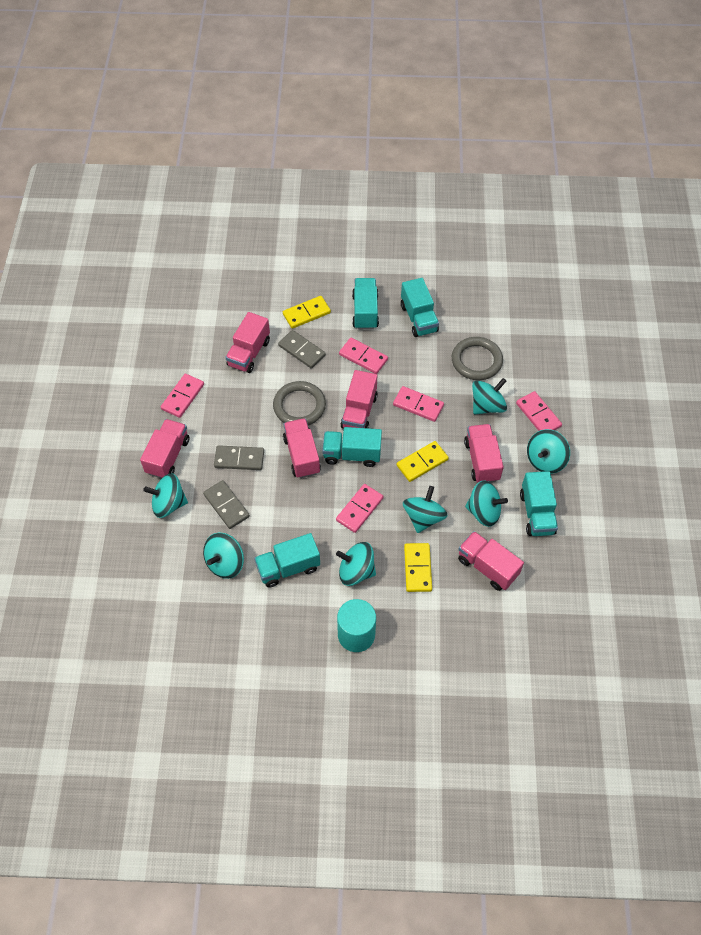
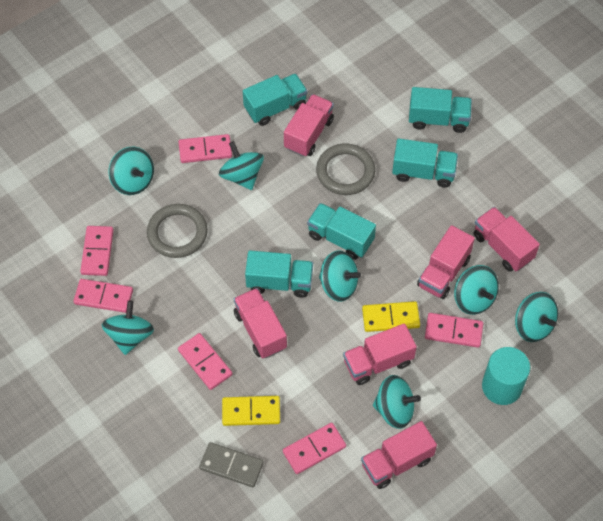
grey domino: [203,480,250,529] [214,445,264,470] [278,330,326,369] = 3 -> [199,442,264,487] = 1
pink domino: [161,374,204,418] [336,484,383,533] [339,338,388,374] [393,386,444,422] [516,391,562,431] = 5 -> [73,279,133,313] [80,226,114,276] [178,134,232,163] [178,333,232,390] [283,423,346,474] [425,313,483,348] = 6
yellow domino: [283,296,331,329] [397,441,449,482] [404,543,432,592] = 3 -> [222,396,280,426] [362,301,420,332] = 2

